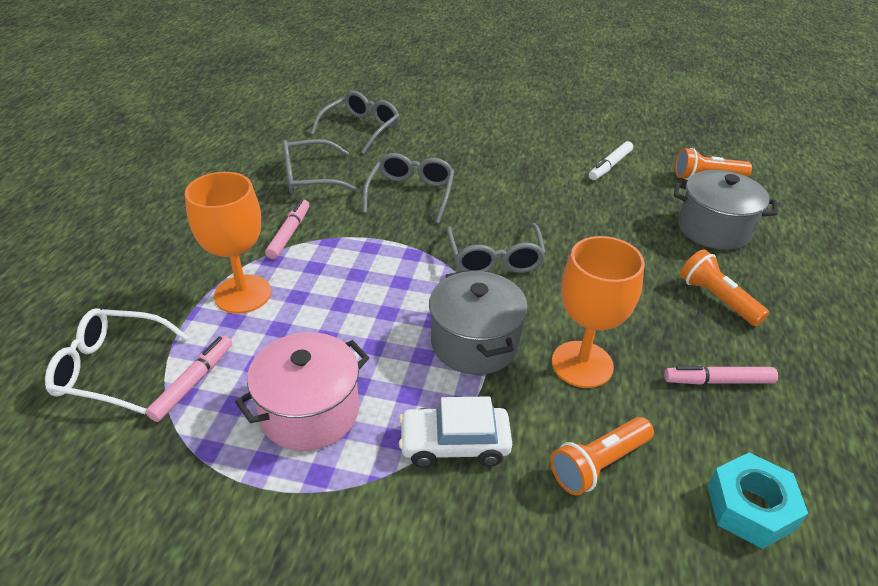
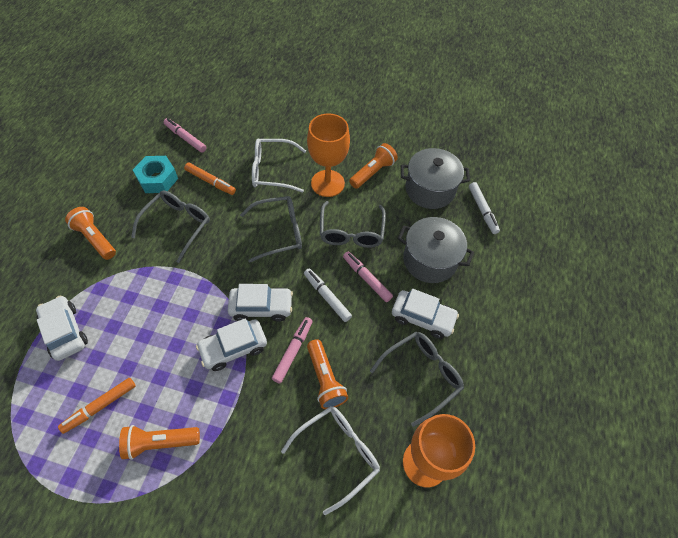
orange flashlight: [550,417,654,496] [675,148,752,180] [680,249,769,326] = 3 -> [65,207,116,260] [119,425,200,460] [307,339,348,409] [349,143,398,189] = 4
orange marker: none = 0 -> [58,378,135,434] [184,163,236,195] = 2
pink pot: [235,332,369,451] = 1 -> none = 0
white car: [399,396,512,468] = 1 -> [36,296,88,361] [196,318,267,371] [228,284,293,322] [392,289,459,339] = 4
white glasses: [45,308,189,414] = 1 -> [252,139,306,193] [281,406,380,515] = 2
white marker: [589,141,633,180] = 1 -> [304,269,352,322] [469,182,500,234] = 2

